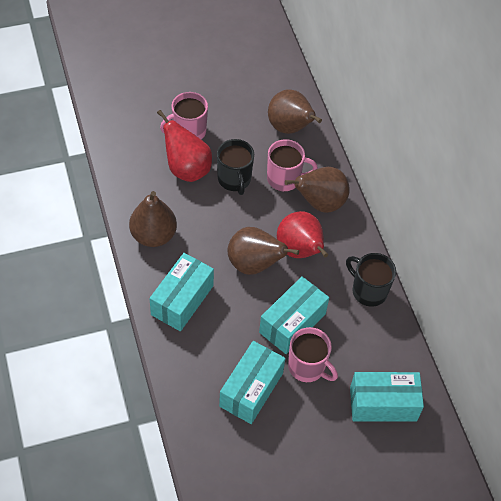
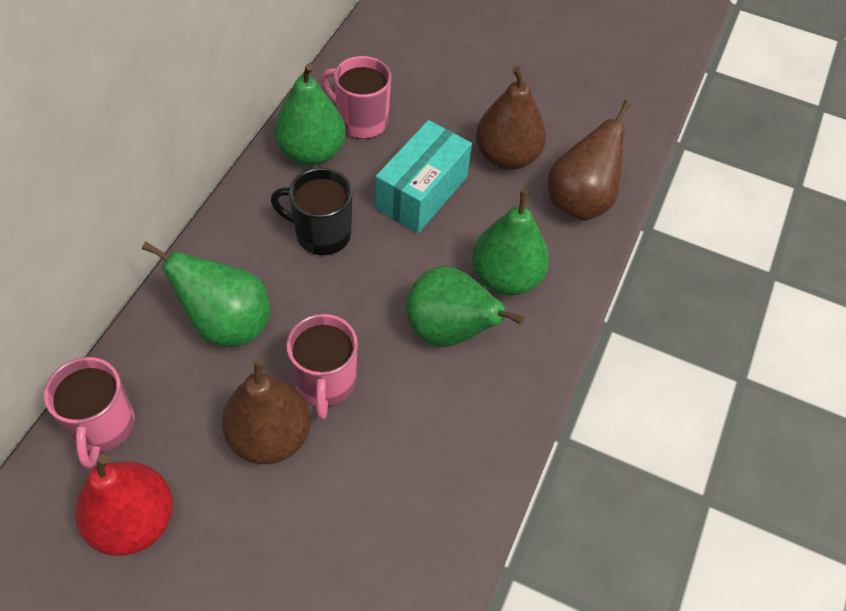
black mug: [217,139,254,195] [346,253,396,307] = 2 -> [271,168,352,255] = 1
brown pear: [129,191,177,247] [228,227,299,275] [268,89,322,134] [285,167,350,213] = 4 -> [222,359,311,464] [476,66,546,170] [547,100,631,221] = 3
green pear: none = 0 -> [142,242,270,347] [274,64,346,166] [406,266,524,347] [472,189,549,296] = 4
red pear: [157,110,212,182] [277,211,328,258] = 2 -> [75,455,173,556] = 1
turquoise box: [150,253,214,332] [219,341,286,424] [259,276,329,354] [350,372,424,422] = 4 -> [376,120,472,233] = 1

